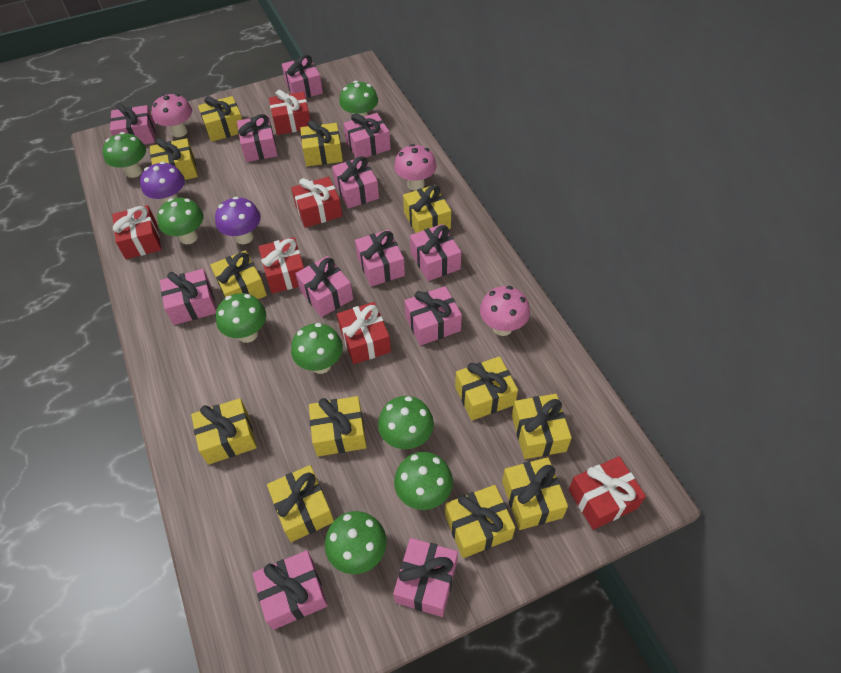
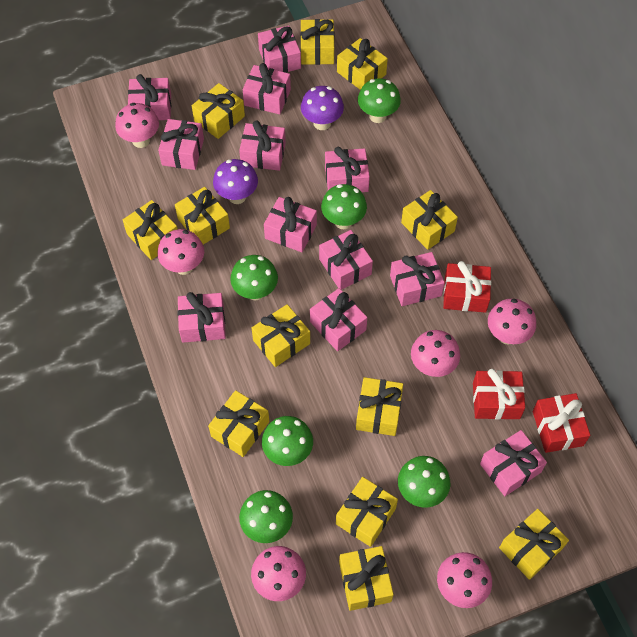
green mushroom: [103,132,146,178] [157,198,204,244] [216,293,266,343] [291,323,343,374] [325,511,387,574] [339,81,378,117] [378,396,434,449] [394,452,453,510] = 8 -> [230,255,278,301] [239,490,293,543] [262,416,313,466] [321,184,367,229] [358,78,401,123] [398,456,450,508] = 6
pink mushroom: [152,94,192,137] [394,144,437,191] [480,286,530,336] = 3 -> [115,103,159,148] [157,229,204,275] [251,546,306,601] [411,330,460,377] [437,552,492,608] [488,299,536,344] = 6
red gift: [112,205,161,259] [258,237,304,294] [269,90,310,135] [291,177,342,228] [337,302,391,364] [569,456,646,530] = 6 -> [443,261,491,313] [473,369,525,420] [533,393,590,453] = 3

